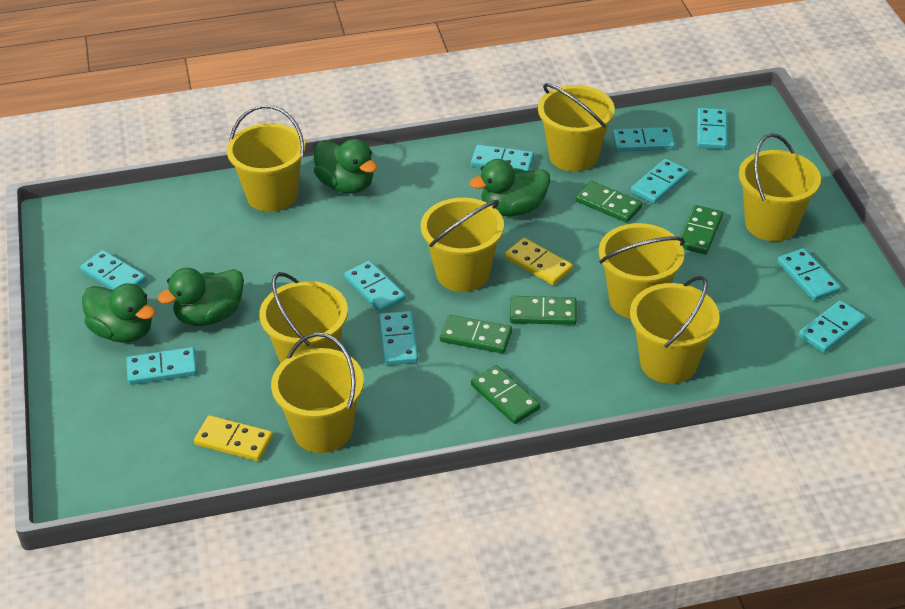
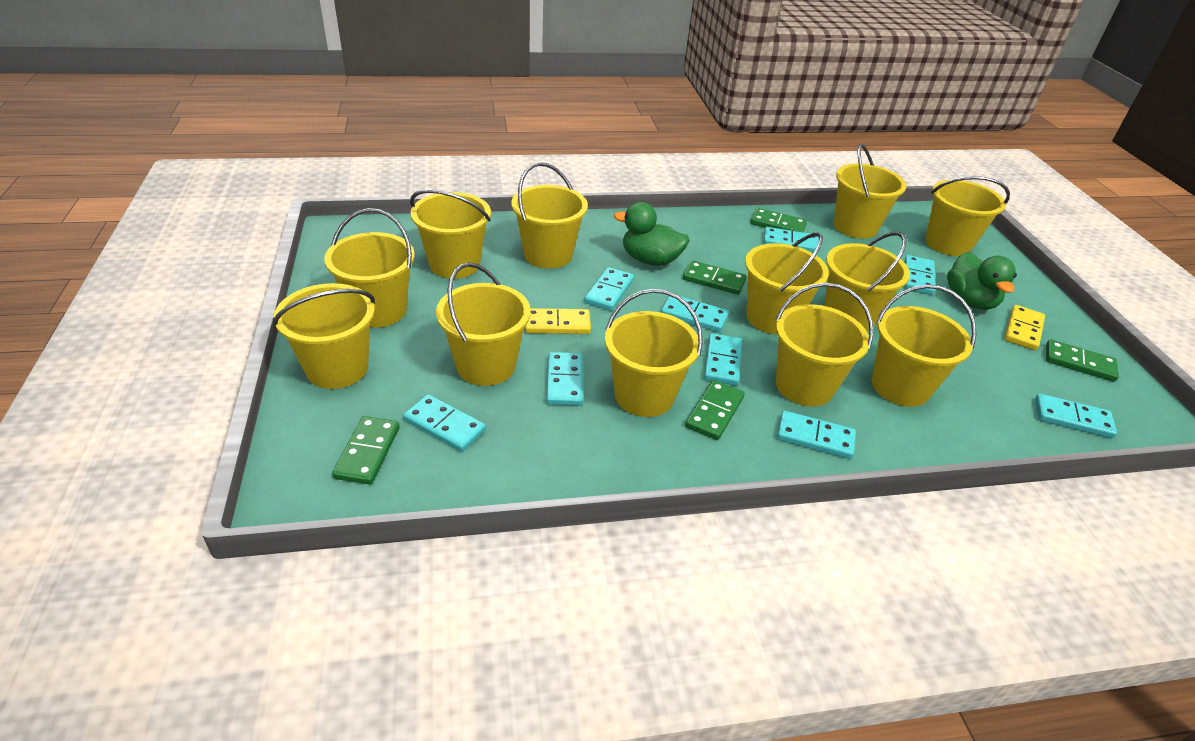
green duck: [82,283,155,343] [158,268,244,326] [314,139,377,194] [470,159,550,216] = 4 -> [614,202,689,266] [947,252,1017,310] = 2
turquoise domino: [80,250,147,290] [126,347,197,385] [344,260,406,313] [379,311,418,365] [471,144,534,171] [613,127,675,152] [631,159,689,204] [697,108,727,149] [777,248,841,301] [798,300,866,353] = 10 -> [403,394,486,452] [546,352,583,406] [584,267,634,311] [661,296,729,332] [704,333,742,386] [764,227,819,253] [777,411,856,459] [904,255,935,295] [1035,394,1117,438] = 9
yellow bucket: [227,105,306,212] [259,272,348,364] [271,332,364,453] [421,198,504,292] [538,83,615,172] [599,223,685,319] [630,276,720,384] [739,133,821,241] = 8 -> [273,283,375,389] [324,208,415,328] [410,189,491,279] [436,262,531,386] [511,162,588,269] [605,289,703,417] [745,233,829,334] [775,283,874,406] [824,232,910,332] [833,144,907,239] [872,285,976,407] [925,176,1010,256] = 12

